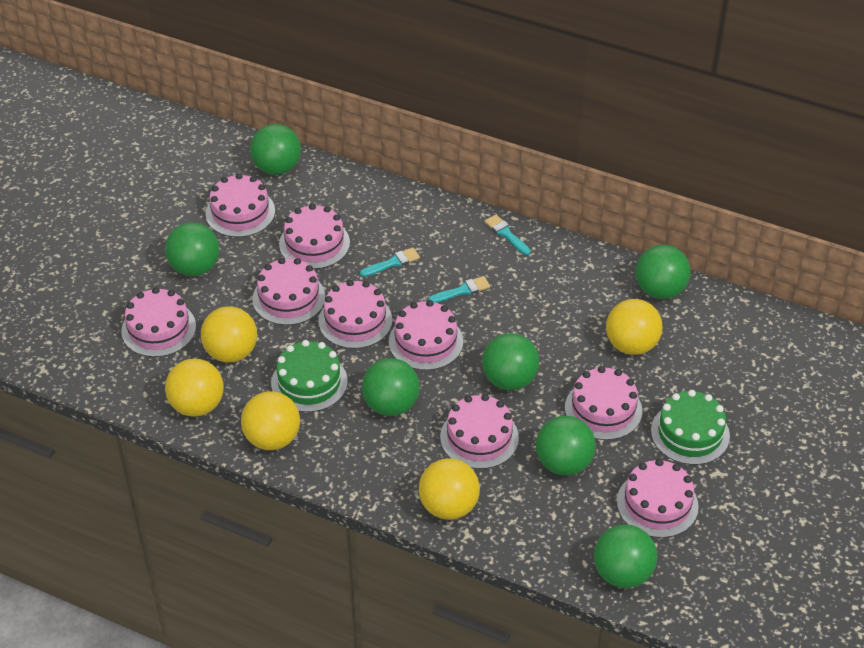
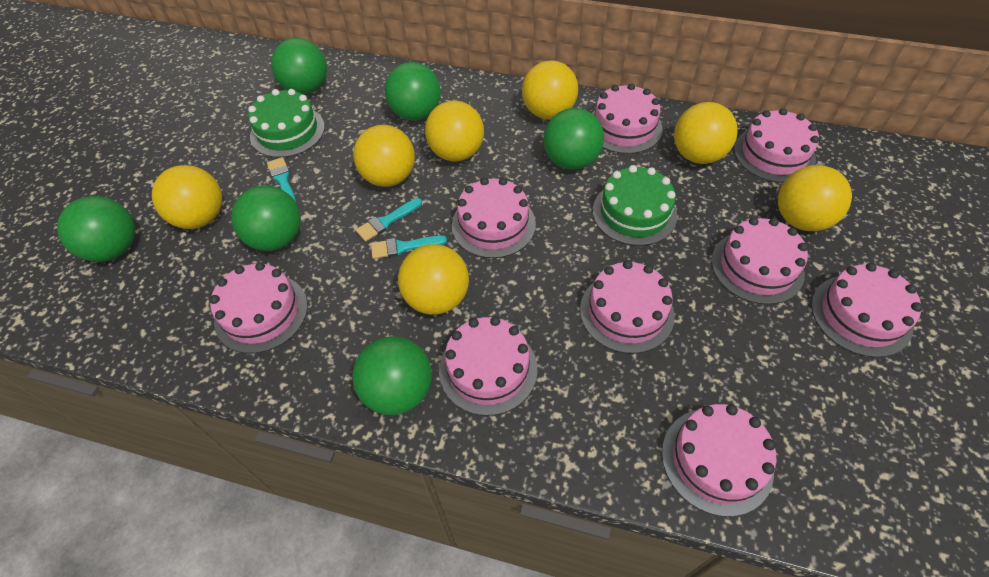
green ball: [165,222,219,276] [250,124,301,175] [362,358,420,416] [482,333,539,390] [536,416,596,475] [594,524,657,588] [636,245,690,299] = 7 -> [57,196,135,262] [231,185,301,251] [271,38,327,95] [352,336,432,415] [385,62,441,121] [544,108,604,170] = 6
yellow ball: [165,358,224,417] [201,306,257,362] [241,391,300,450] [419,458,480,520] [606,299,662,355] = 5 -> [152,165,222,229] [353,125,415,187] [398,244,469,315] [425,100,484,161] [522,60,578,119] [674,102,738,164] [778,165,852,231] = 7

